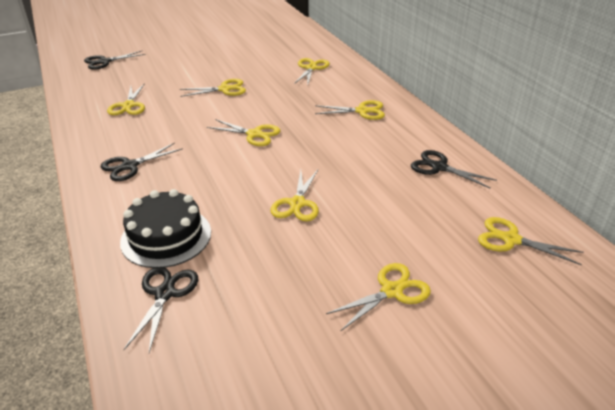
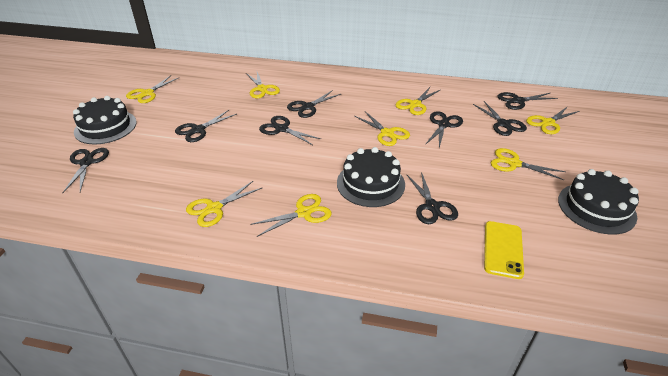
black cake: [120,189,211,268] = 1 -> [73,96,137,145] [337,147,405,207] [558,169,639,235] = 3
black scissors: [84,51,146,70] [100,143,183,181] [124,267,198,353] [411,150,497,189] = 4 -> [63,148,109,193] [175,110,237,142] [259,116,321,145] [287,90,341,118] [406,172,458,224] [425,111,463,148] [473,101,527,136] [497,92,558,110] = 8
yellow phone: none = 0 -> [484,221,524,279] = 1

